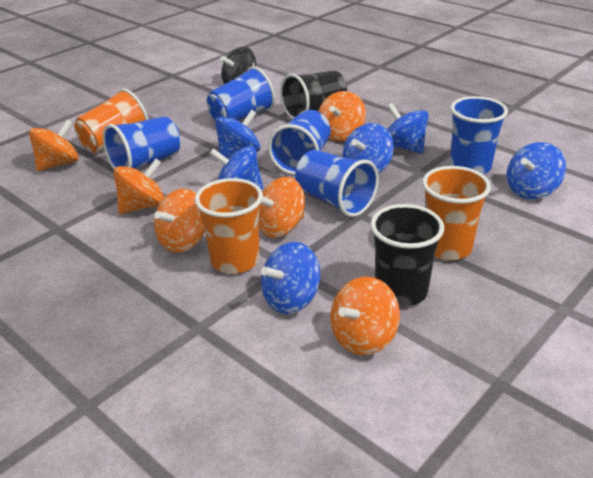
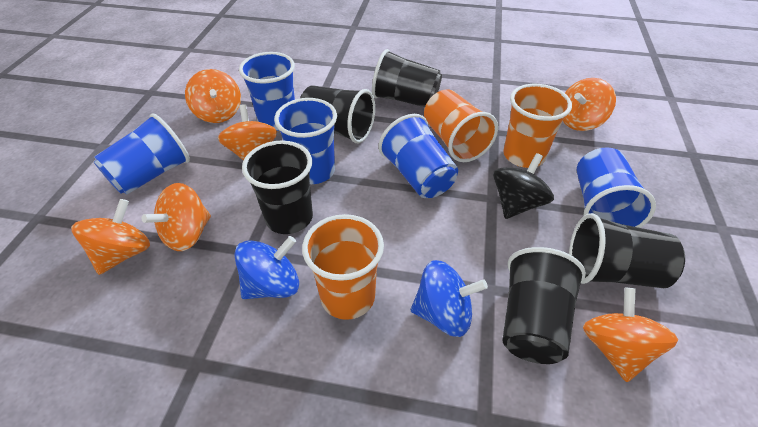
black cup: [280,71,347,119] [370,204,444,306] = 2 -> [242,140,313,234] [300,85,375,143] [372,49,442,107] [502,247,586,364] [569,213,685,288] = 5
blue spinning top: [209,146,263,190] [215,110,260,159] [261,242,321,314] [343,123,394,174] [387,103,429,154] [507,142,566,199] = 6 -> [234,236,299,299] [411,260,488,337] = 2

